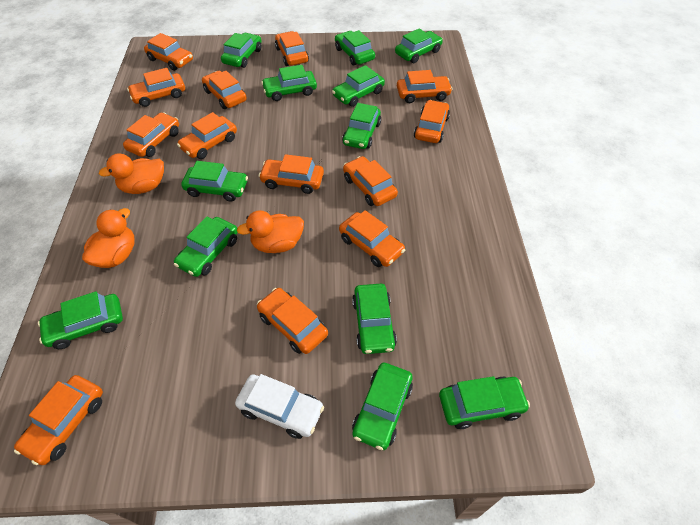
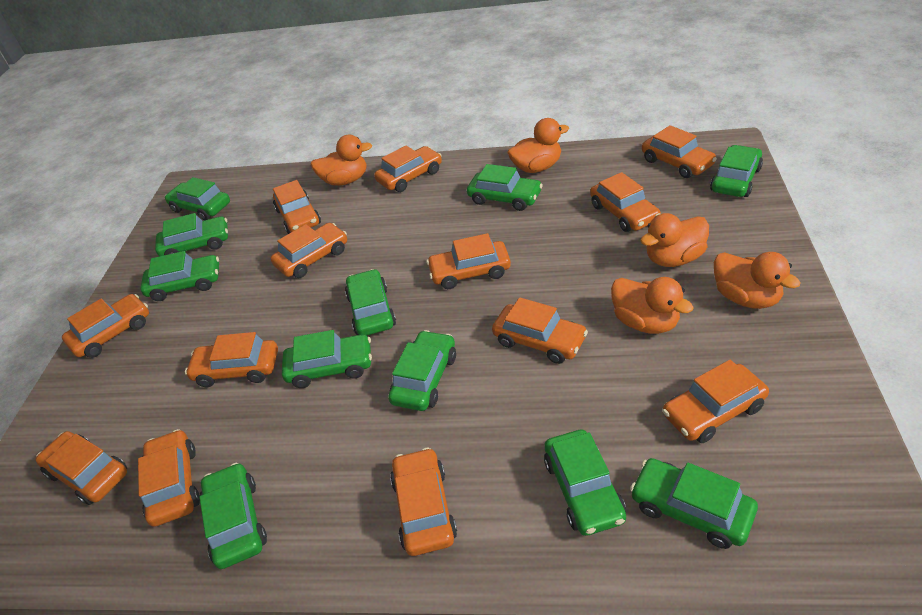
green car: [38,291,123,349] [174,216,238,277] [181,161,248,202] [221,33,262,68] [261,65,317,101] [332,65,385,107] [335,30,375,65] [342,103,381,149] [352,284,397,354] [352,362,413,450] [395,28,443,63] [439,376,530,429] = 12 -> [140,251,219,301] [155,213,228,256] [165,177,230,220] [199,463,267,569] [282,330,372,388] [345,269,396,335] [388,330,456,411] [467,164,543,211] [544,429,626,536] [630,458,758,549] [710,145,763,197] = 11
orange duck: [82,208,135,268] [99,153,164,194] [237,210,304,253] = 3 -> [310,135,372,186] [507,118,569,173] [611,277,694,334] [640,213,709,267] [714,252,800,309] = 5
white car: [235,374,324,439] = 1 -> none = 0

